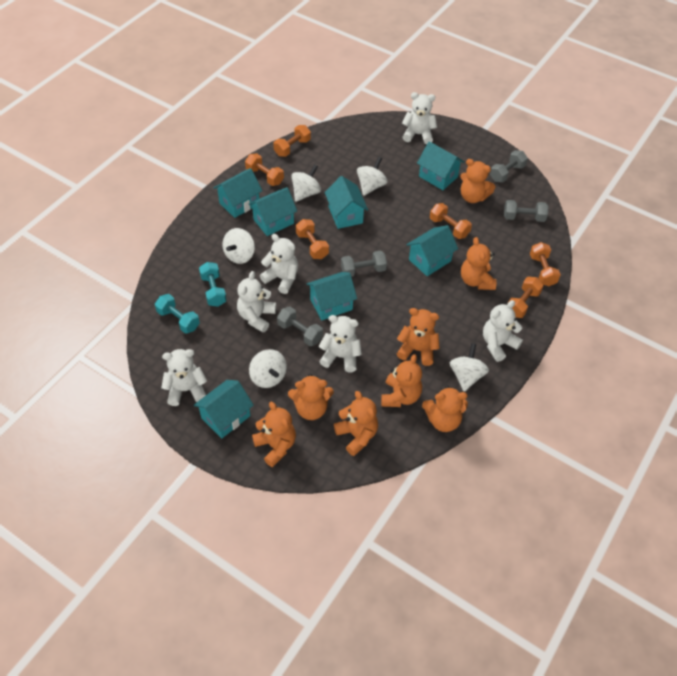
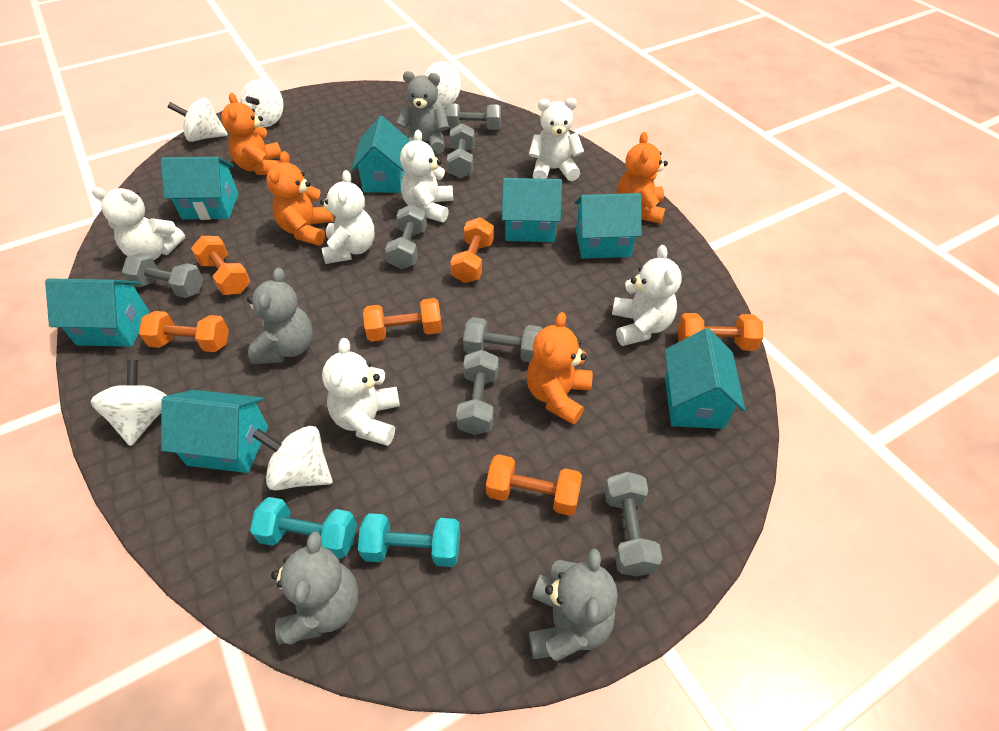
grey dumbbell: [277,306,323,346] [341,251,387,277] [490,150,528,183] [504,200,548,222] = 4 -> [122,253,203,298] [385,204,427,269] [445,103,501,130] [447,123,475,179] [456,350,498,435] [463,317,543,362] [604,472,663,577] = 7
grey teddy bear: none = 0 -> [247,268,313,364] [271,531,359,645] [396,71,449,154] [529,548,618,661] = 4
orange teddy bear: [252,402,296,467] [288,374,334,420] [334,391,378,456] [381,354,422,407] [397,308,440,366] [422,386,468,432] [460,159,496,203] [461,237,497,290] = 8 -> [221,93,281,175] [266,151,333,245] [526,312,593,425] [617,132,668,224] = 4

